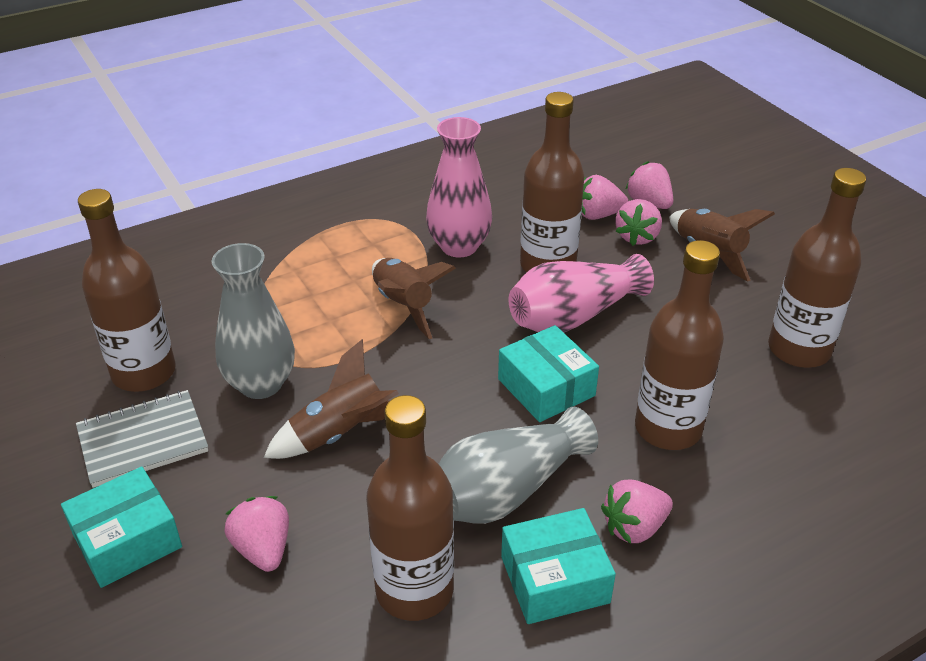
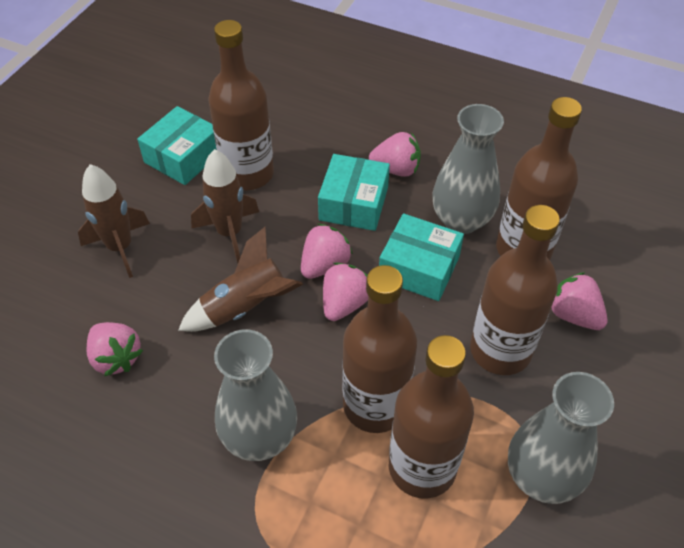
grey notebook: [76,390,208,488] = 1 -> none = 0
grey vase: [212,243,295,399] [439,407,598,524] = 2 -> [214,330,297,461] [432,104,504,234] [508,372,614,504] = 3
pink vase: [426,117,492,258] [509,254,654,333] = 2 -> none = 0

